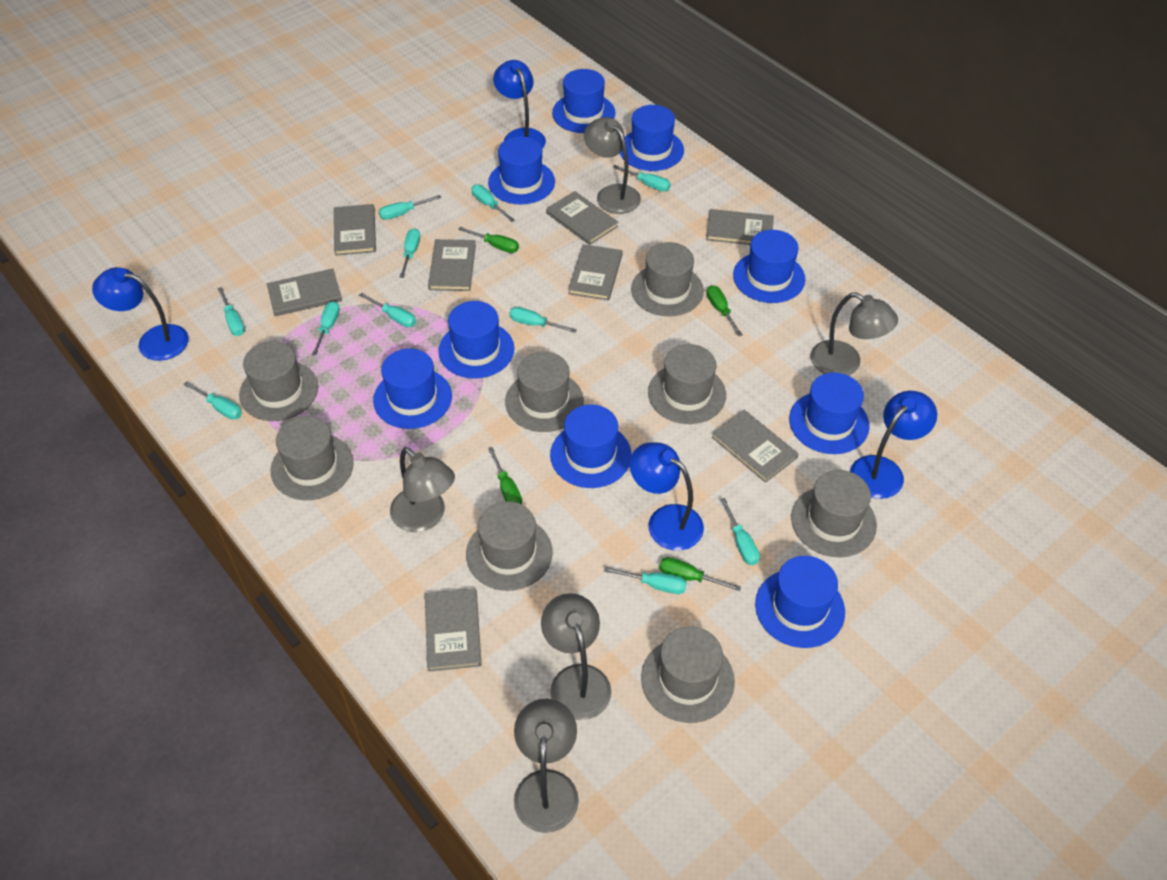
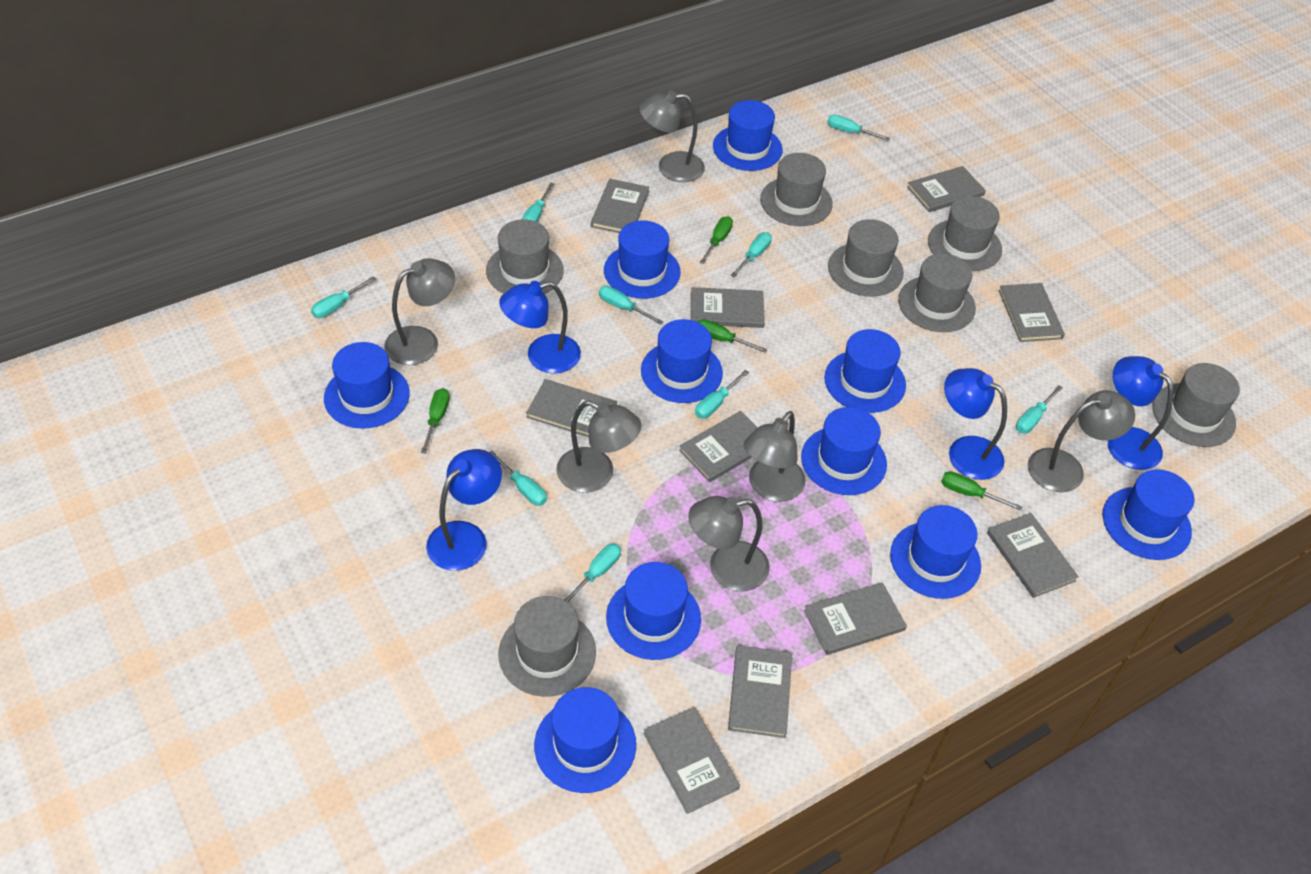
blue hat: [373,348,452,429] [438,301,514,379] [488,136,555,205] [550,405,632,488] [552,69,615,133] [620,105,684,171] [733,230,805,303] [755,556,845,648] [789,372,870,454] = 9 -> [324,342,410,429] [534,687,636,793] [604,220,680,299] [606,562,701,660] [641,319,723,403] [713,100,783,171] [801,407,887,495] [824,329,906,413] [890,505,981,599] [1102,469,1194,560] = 10
grey book: [267,269,342,316] [334,204,376,256] [425,588,482,672] [428,239,476,291] [546,191,618,245] [568,244,623,301] [706,209,774,245] [712,410,798,483] = 8 -> [526,379,617,437] [591,179,649,233] [644,707,740,814] [679,411,758,482] [691,287,765,328] [728,645,792,738] [804,582,907,655] [907,166,986,212] [987,513,1079,598] [998,283,1065,342] = 10
grey hat: [239,341,318,421] [270,416,354,500] [466,501,553,591] [505,352,584,432] [631,242,704,316] [641,626,735,723] [648,344,726,424] [791,470,877,557] = 8 -> [486,219,564,294] [499,596,596,697] [760,153,833,226] [828,219,904,297] [898,253,976,332] [928,196,1002,271] [1153,363,1240,447] = 7
grey lamp: [390,447,455,532] [514,699,579,833] [541,593,611,720] [584,117,641,214] [810,293,898,376] = 5 -> [384,259,455,365] [556,400,642,493] [639,90,705,182] [688,496,770,591] [744,411,806,502] [1028,390,1135,492] = 6
turquoise screwdriver: [183,381,242,420] [217,287,245,336] [312,301,340,356] [359,293,416,327] [379,195,441,220] [400,228,420,278] [471,184,515,222] [510,307,577,333] [604,567,687,594] [613,165,671,192] [720,498,760,565] = 11 -> [311,276,376,318] [490,450,547,506] [522,182,555,222] [564,543,621,603] [599,286,663,324] [695,370,749,419] [731,232,772,277] [827,115,890,141] [1016,385,1063,434] = 9

